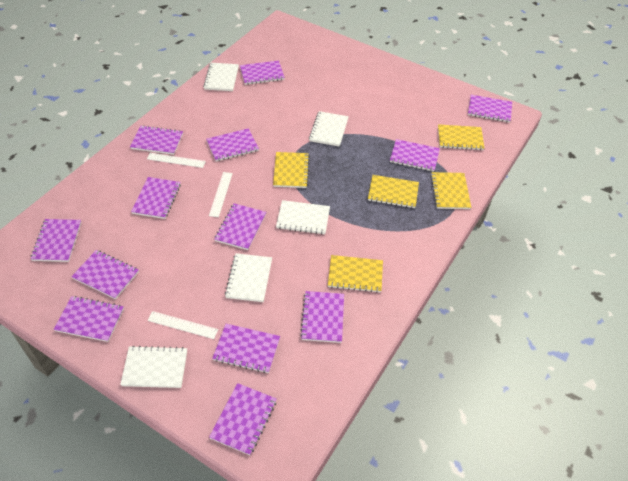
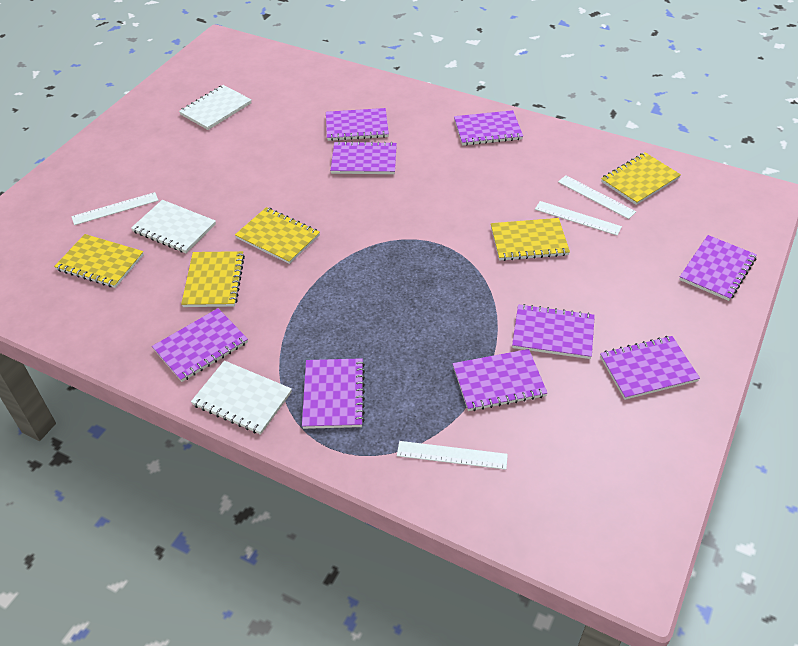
purple notebook: [31,219,82,262] [54,296,124,342] [71,250,139,299] [130,125,183,155] [131,177,181,219] [206,128,259,161] [209,383,277,455] [212,324,280,373] [214,203,266,250] [240,61,285,85] [300,291,344,343] [390,139,440,172] [468,95,512,123] = 13 -> [152,308,248,382] [302,358,365,429] [326,108,389,141] [330,141,397,174] [453,349,547,411] [454,110,523,145] [512,304,595,359] [600,336,700,400] [679,235,757,301] = 9
white notebook: [120,346,187,388] [203,63,239,91] [225,253,272,302] [276,200,330,235] [309,111,349,147] = 5 -> [131,200,216,253] [179,85,252,130] [191,361,292,435] = 3
white ruler: [147,153,206,168] [147,311,218,339] [209,172,233,217] = 3 -> [71,192,159,225] [397,441,508,470] [535,201,622,235] [558,175,636,219] = 4

